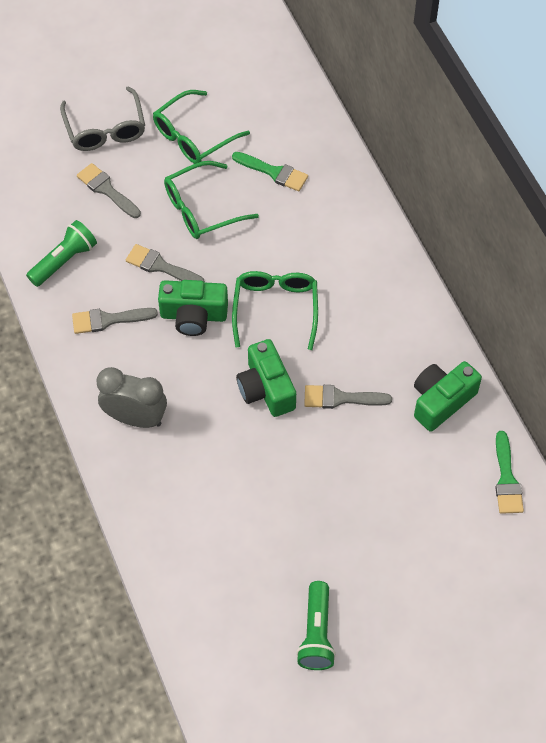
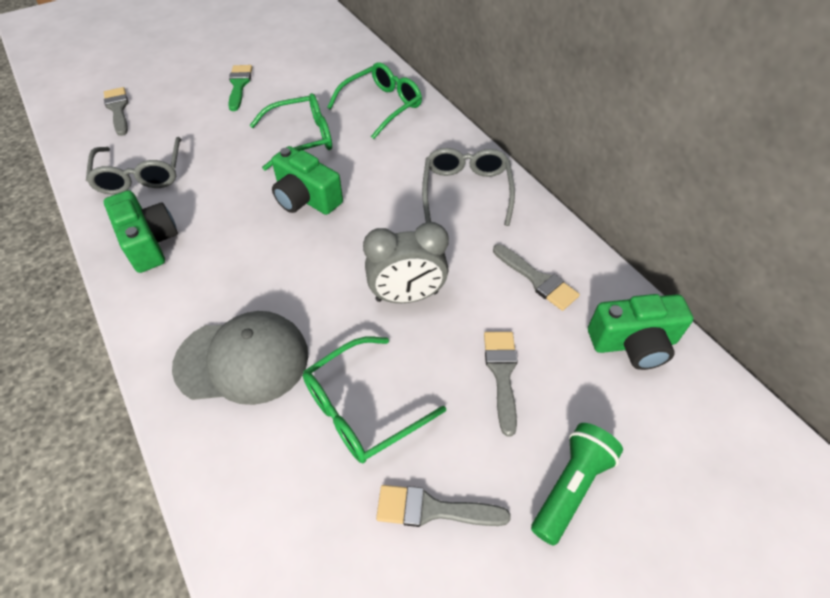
green brush: [232,152,308,191] [495,431,524,514] = 2 -> [228,65,252,111] = 1
green flashlight: [26,220,97,287] [296,581,336,670] = 2 -> [531,423,623,546] = 1
grey cap: none = 0 -> [172,311,308,405] = 1
grey glasses: [60,86,145,151] = 1 -> [86,137,182,195] [422,148,515,226] = 2

